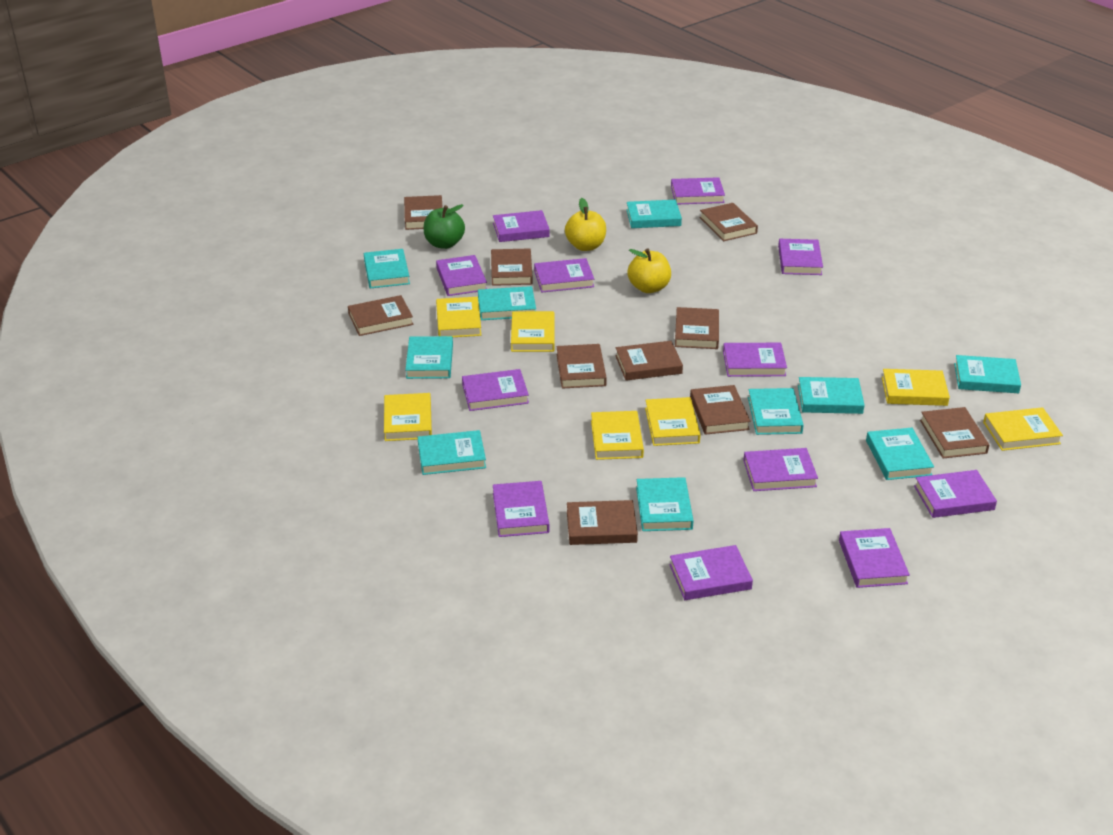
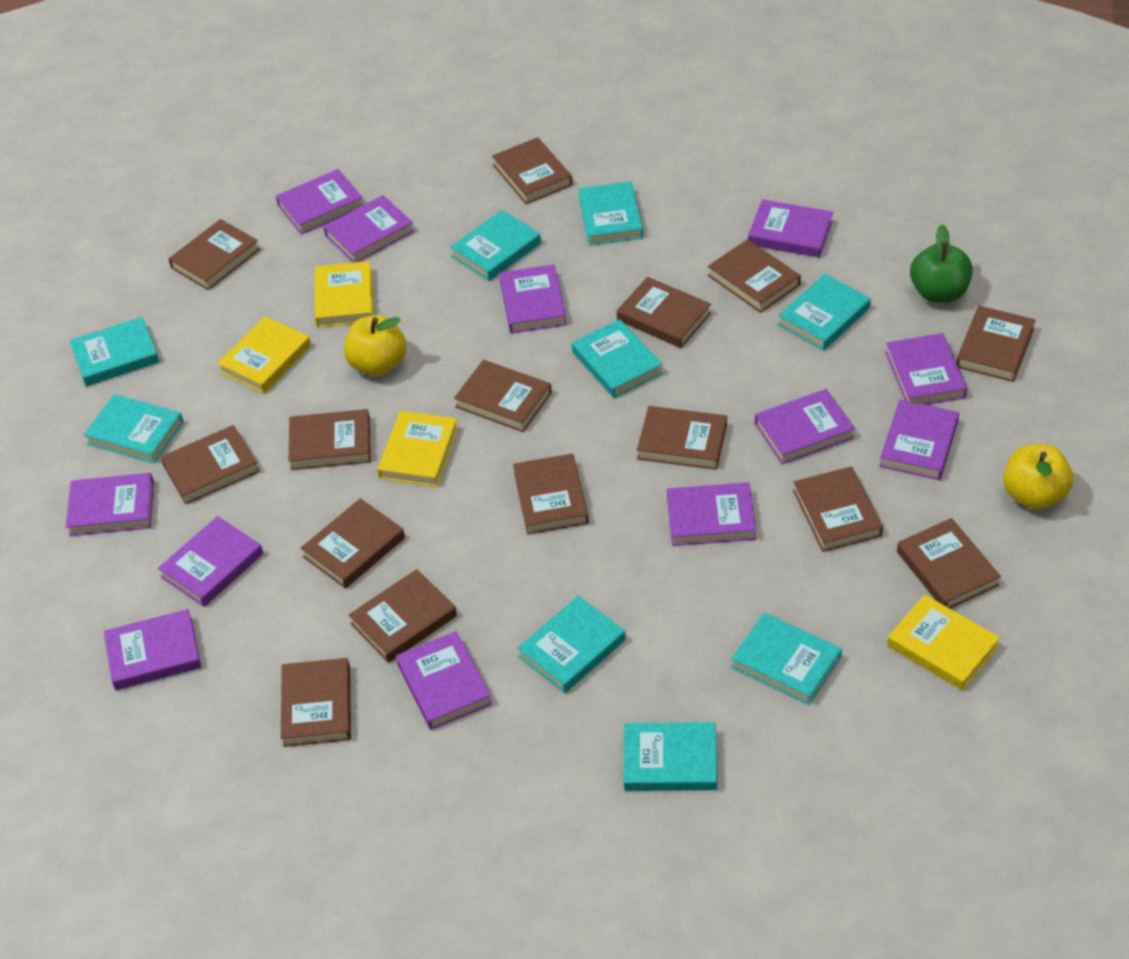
brown book: [348,295,413,336] [404,195,443,230] [491,248,533,286] [556,344,607,389] [567,500,638,545] [615,341,683,381] [675,307,719,349] [690,385,751,435] [700,203,758,241] [920,407,989,458] = 10 -> [161,425,260,504] [169,219,260,290] [281,658,351,747] [289,409,371,470] [301,498,405,589] [349,569,457,663] [454,360,552,432] [492,137,572,204] [513,453,589,535] [617,277,711,348] [637,406,727,470] [708,239,801,313] [793,466,883,552] [897,518,1001,609] [956,306,1036,382] = 15
turquoise book: [364,249,410,288] [405,336,453,379] [418,430,486,475] [478,286,536,320] [626,200,682,228] [636,477,694,531] [748,388,804,435] [798,377,865,414] [866,428,934,480] [954,355,1021,393] = 10 -> [69,317,159,387] [84,394,184,464] [450,210,541,281] [517,596,626,693] [572,319,663,398] [578,181,643,246] [624,722,717,791] [731,613,842,705] [778,274,871,350] = 9
yellow book: [384,393,432,441] [436,297,481,337] [511,311,555,352] [591,411,644,460] [645,397,701,446] [882,369,950,406] [983,407,1063,451] = 7 -> [217,316,311,394] [315,261,373,328] [377,411,458,487] [887,595,1000,690] = 4

